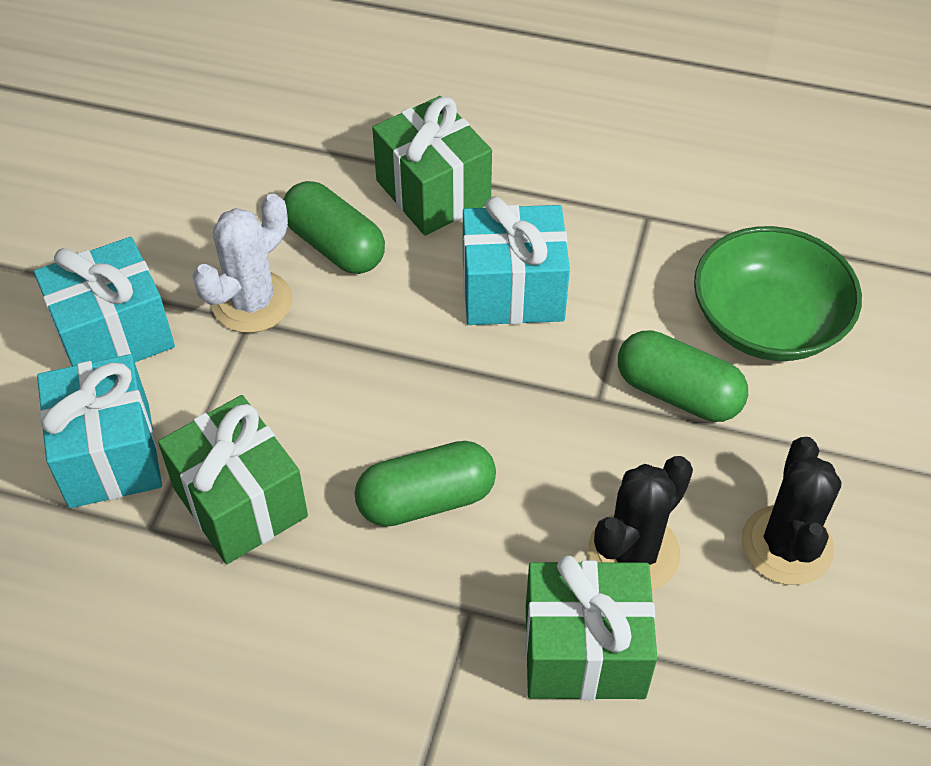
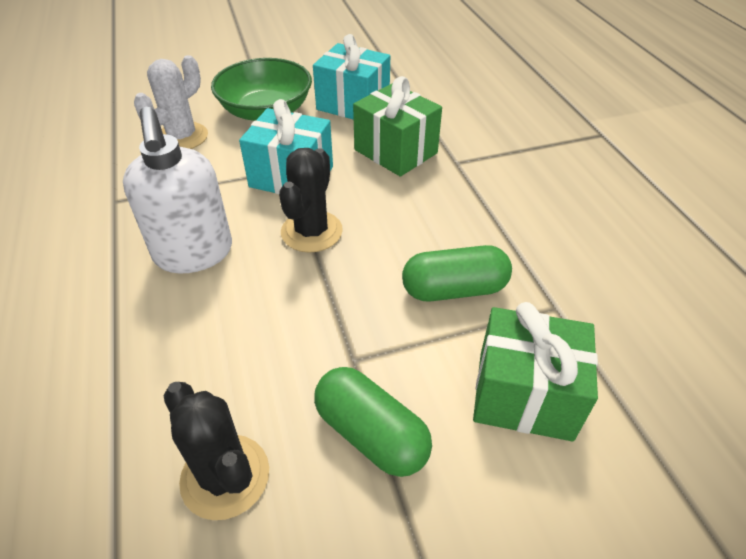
green capsule: [283,181,385,274] [355,441,496,527] [618,330,748,422] = 3 -> [314,367,432,477] [402,245,512,302] = 2
green gift: [158,395,308,564] [372,96,492,235] [525,556,657,700] = 3 -> [353,76,442,177] [473,302,598,442] = 2
turquoise gift: [34,237,175,366] [37,354,162,508] [463,196,570,325] = 3 -> [239,99,333,194] [313,34,390,120] = 2
white soap dispenser: none = 0 -> [123,107,232,274] = 1

